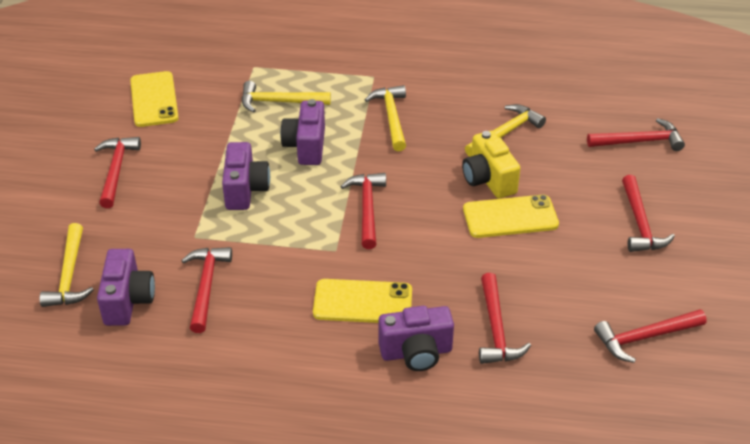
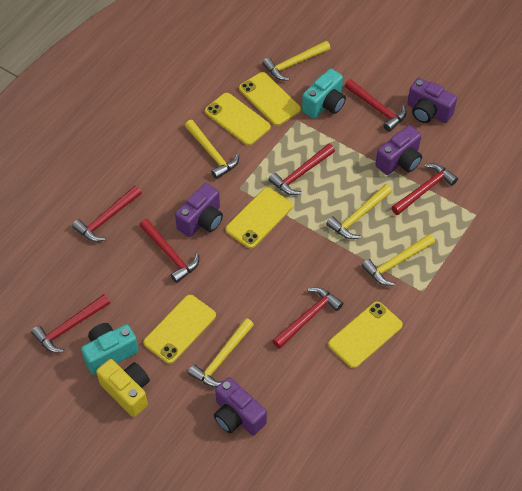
turquoise camera: none = 0 -> [81,323,139,375] [302,69,346,119] = 2
yellow hammer: [39,223,94,307] [242,81,331,113] [365,85,406,151] [465,104,546,157] = 4 -> [185,120,239,179] [188,318,254,387] [262,41,330,81] [326,184,392,239] [362,234,435,286] = 5
yellow phone: [130,71,179,127] [313,279,412,323] [463,195,559,238] = 3 -> [143,295,216,364] [205,93,271,145] [226,187,293,249] [239,72,301,126] [328,301,403,368] = 5

